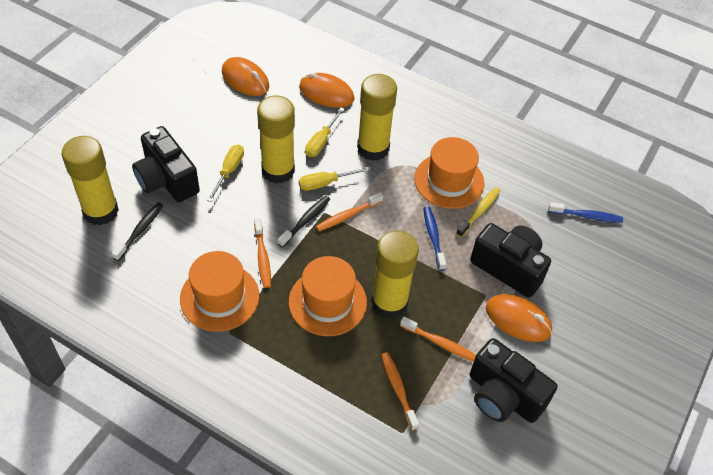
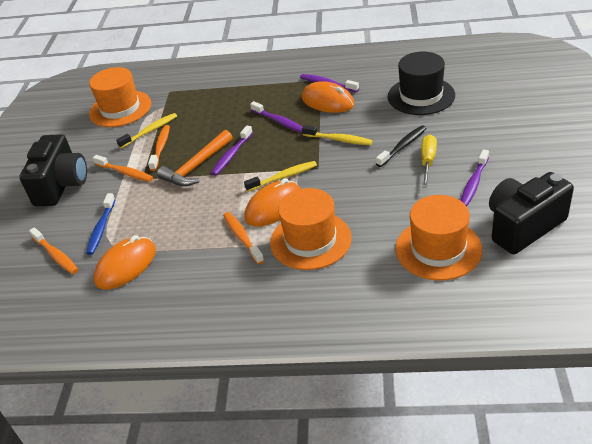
black camera: [132,126,200,202] [470,223,551,298] [470,338,557,423] = 3 -> [19,134,87,206] [489,172,574,254] = 2
black hat: none = 0 -> [388,52,455,115] = 1
black toothbrush: [112,202,164,261] [277,196,330,247] = 2 -> [376,125,427,167] = 1
blue toothbrush: [423,206,446,271] [548,202,623,223] = 2 -> [86,193,115,255] = 1
orange hammer: none = 0 -> [157,130,233,186] = 1
purple toothbrush: none = 0 -> [211,126,253,176] [250,101,302,132] [300,74,359,92] [461,149,489,206] = 4
yellow glue stick: [62,136,119,225] [257,96,295,183] [357,74,397,161] [371,231,419,319] = 4 -> none = 0
yellow screwdriver: [207,145,244,202] [299,167,371,191] [305,108,344,157] = 3 -> [421,135,437,188] = 1
yellow toothbrush: [456,187,501,238] = 1 -> [116,113,177,149] [244,161,317,192] [302,125,373,145] = 3

